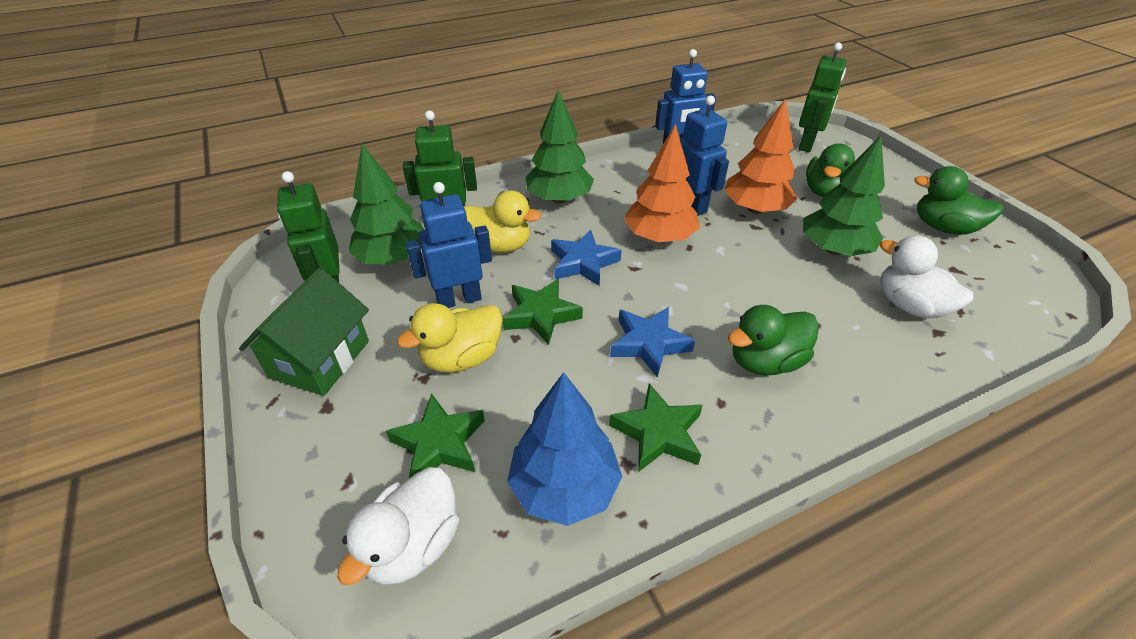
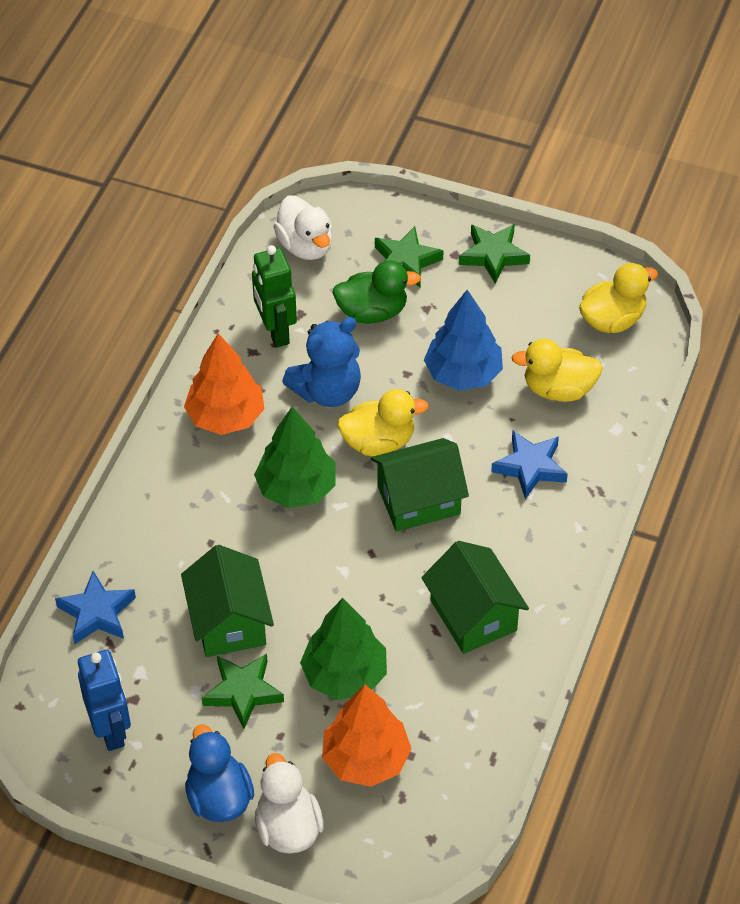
blue duck: none = 0 -> [185,725,254,822] = 1
blue robot: [406,182,492,308] [655,49,716,145] [680,96,729,216] = 3 -> [78,650,131,751] = 1
blue teddy bear: none = 0 -> [282,317,361,407] = 1
green duck: [728,305,819,375] [806,144,855,197] [914,166,1004,235] = 3 -> [332,260,421,324] = 1
green house: [239,268,369,396] = 1 -> [181,545,274,657] [371,438,469,532] [422,541,529,654] = 3
green robot: [277,171,339,282] [403,110,477,206] [799,42,847,152] = 3 -> [252,245,297,348] = 1
green tree: [348,144,425,265] [525,90,594,204] [803,136,885,256] = 3 -> [254,407,336,508] [300,598,387,700] = 2
yellow duck: [397,303,502,373] [464,190,541,253] = 2 -> [337,389,429,456] [512,339,603,402] [579,263,658,333] = 3

